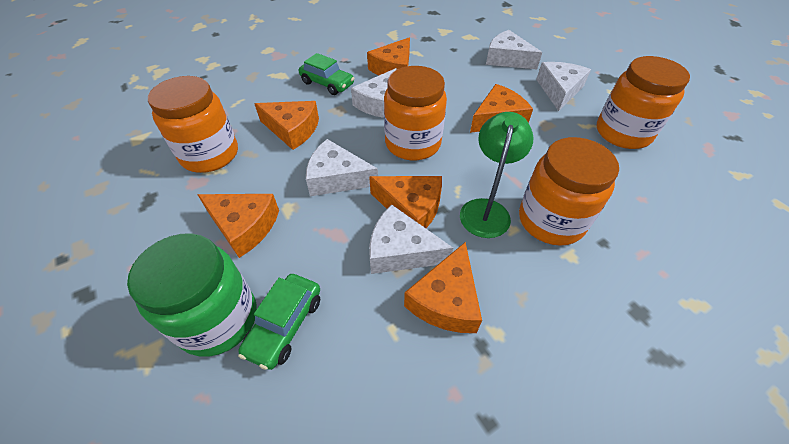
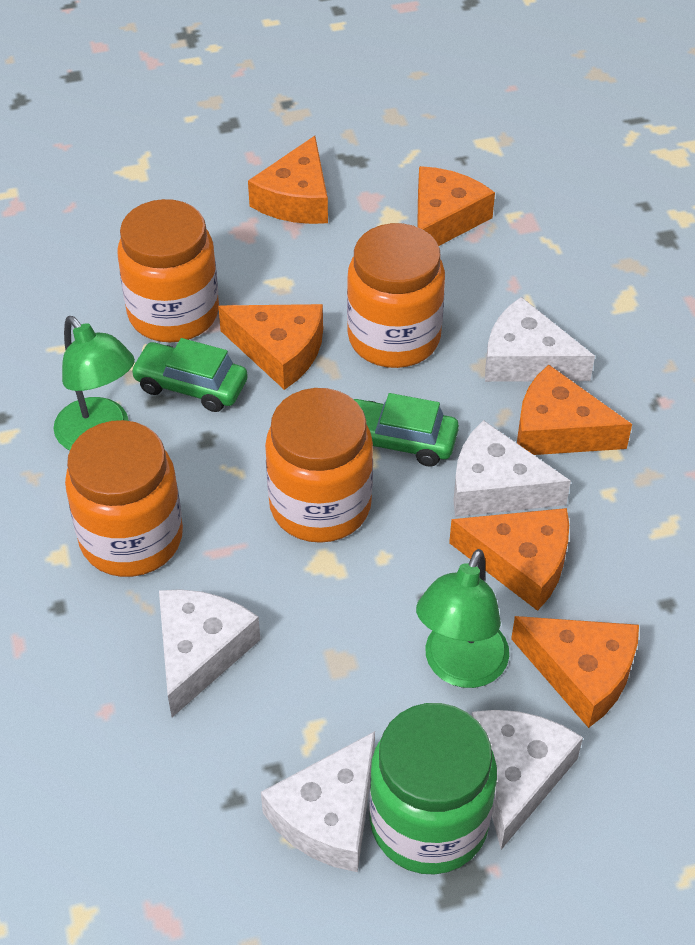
green lamp: [460,112,534,238] = 1 -> [54,316,135,450] [416,549,509,688] = 2

